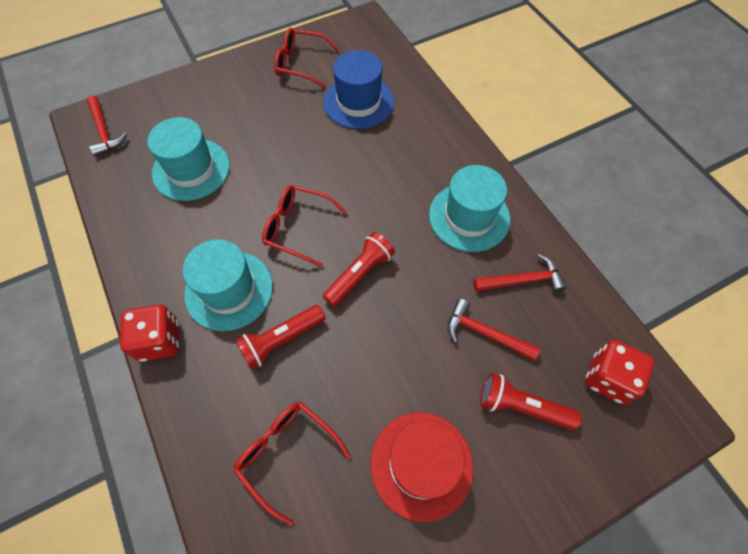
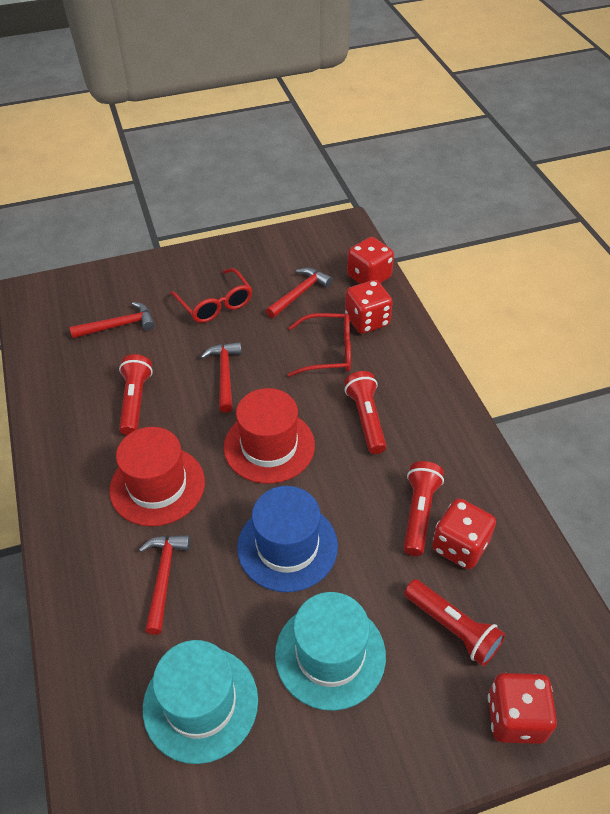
red dice: [120,305,179,362] [585,340,654,404] = 2 -> [345,280,393,334] [347,237,394,284] [432,498,496,569] [488,673,557,744] = 4
red flashlight: [235,305,326,370] [323,232,395,307] [480,373,581,430] = 3 -> [119,354,153,435] [344,371,386,454] [404,461,444,556] [404,579,505,666] = 4
red glasses: [233,402,351,526] [262,185,347,267] [274,28,339,88] = 3 -> [170,268,252,323] [288,313,351,377] = 2
red hammer: [87,95,127,157] [448,299,541,361] [473,254,566,293] = 3 -> [70,302,155,338] [139,535,191,635] [201,342,242,413] [266,268,333,318] = 4
red hat: [370,412,473,522] = 1 -> [109,427,205,526] [224,388,315,484] = 2
turquoise hat: [147,117,230,201] [183,239,273,331] [429,165,510,252] = 3 -> [143,640,258,764] [275,592,386,711] = 2

